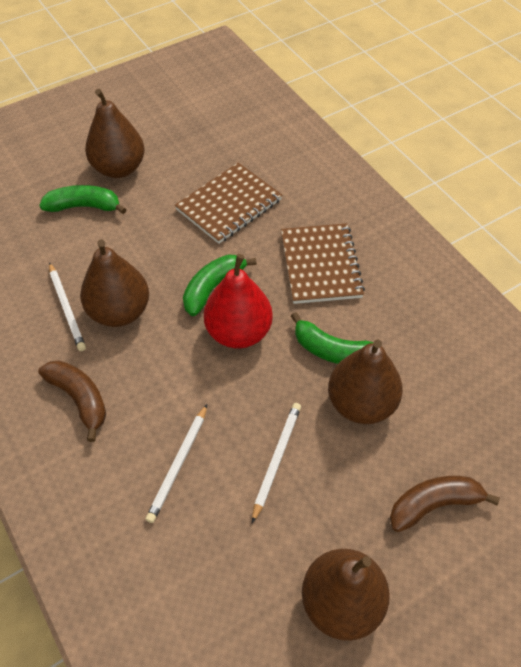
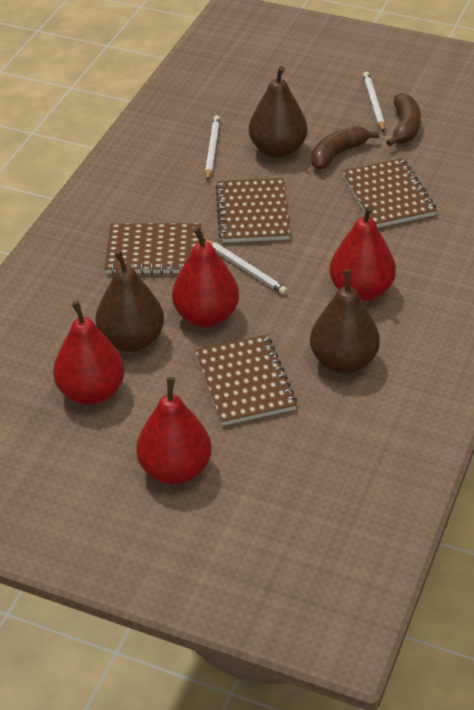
brown notebook: [175,163,282,244] [281,223,365,304] = 2 -> [105,223,201,274] [195,335,297,426] [215,178,290,243] [342,158,437,228] = 4
brown pear: [80,239,149,327] [85,89,145,178] [302,549,390,641] [328,339,403,424] = 4 -> [95,250,164,352] [249,66,308,158] [310,269,380,374] = 3
green banana: [39,185,126,214] [183,254,257,316] [291,312,374,364] = 3 -> none = 0
red pear: [204,254,273,349] = 1 -> [53,301,125,405] [136,377,212,484] [172,227,239,327] [329,205,396,302] = 4

